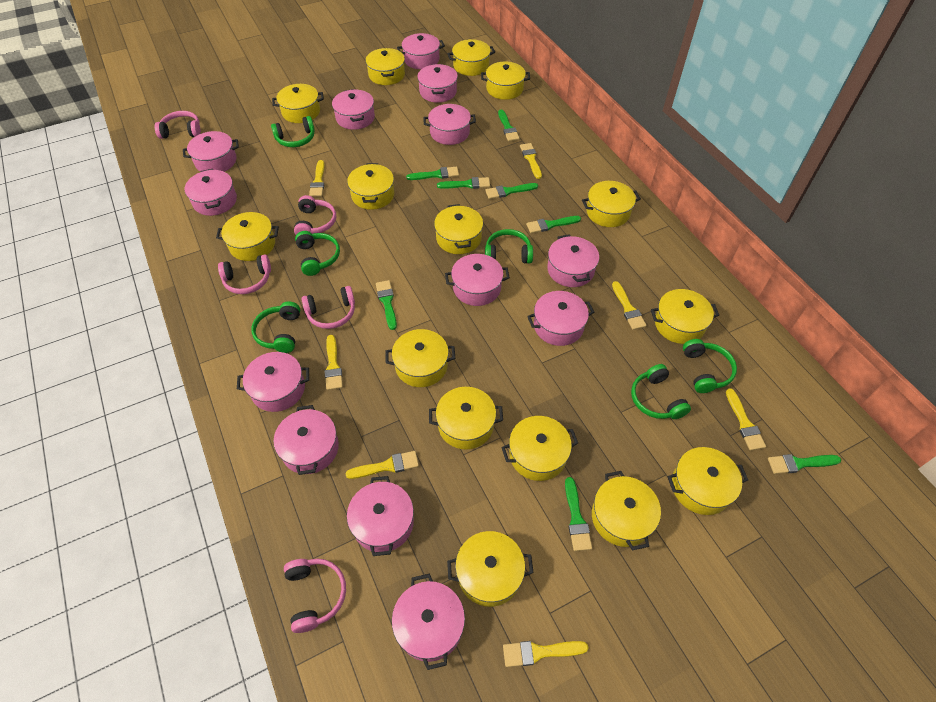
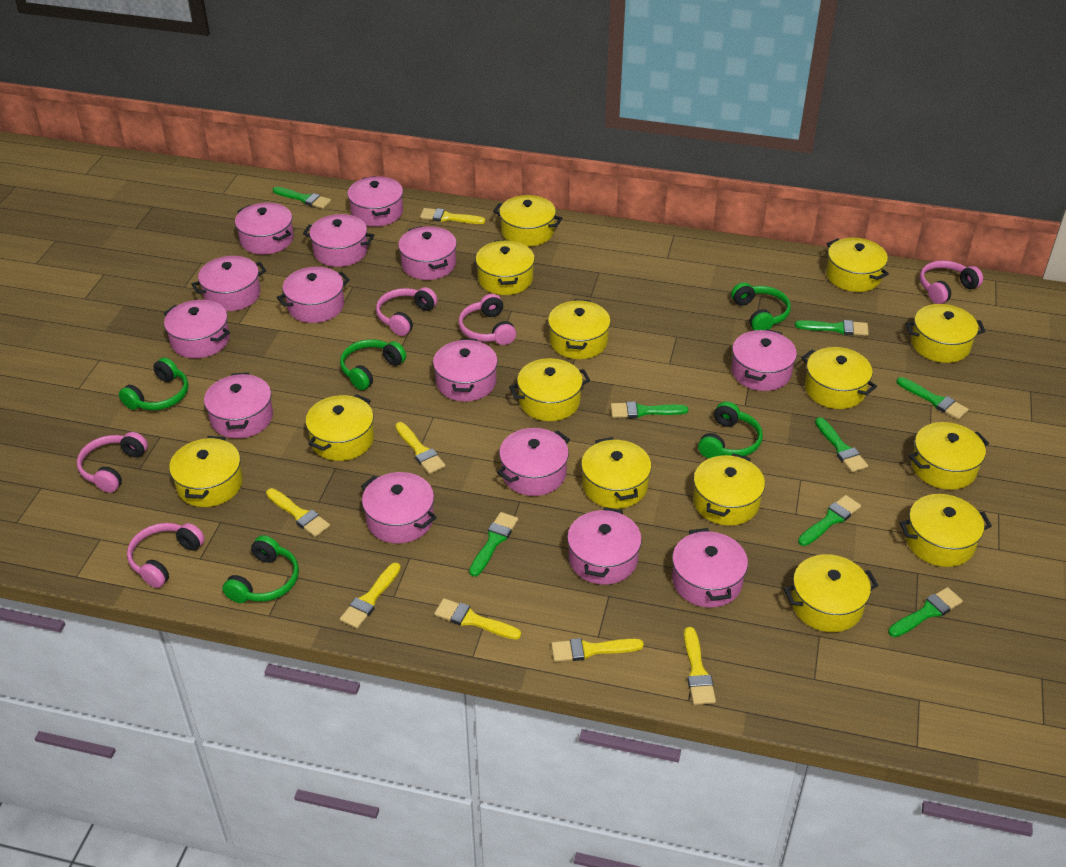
green headphones: [251,301,300,353] [271,116,315,147] [295,231,340,276] [485,229,533,264] [631,364,691,419] [683,339,737,393] = 6 -> [119,357,188,410] [223,535,299,603] [340,339,406,390] [698,401,763,458] [731,282,791,331] = 5
pink pot: [183,131,239,172] [185,169,237,216] [237,352,309,412] [274,405,339,475] [332,89,375,130] [347,476,414,556] [392,573,465,670] [397,33,445,69] [417,64,458,103] [423,104,476,145] [445,254,510,306] [527,291,594,346] [547,234,599,287] = 13 -> [164,300,230,358] [191,256,266,311] [204,372,273,438] [235,203,294,255] [277,267,350,323] [303,214,374,267] [347,176,403,227] [361,472,437,543] [398,226,457,280] [433,339,498,402] [497,428,570,496] [567,507,642,585] [672,528,748,608] [731,329,797,391] = 14
yellow pot: [216,212,279,261] [272,84,324,123] [347,163,394,210] [366,48,405,85] [386,329,455,387] [429,387,503,449] [434,204,483,254] [447,39,495,76] [447,531,534,607] [481,62,530,100] [501,416,578,481] [582,181,641,227] [592,471,661,551] [651,289,719,344] [667,447,748,515] = 15 -> [169,436,243,507] [305,394,374,461] [476,240,535,295] [493,195,562,247] [509,358,590,421] [548,299,611,359] [581,437,652,509] [693,453,765,526] [784,554,878,632] [802,347,877,409] [826,238,889,292] [899,494,992,567] [906,304,985,363] [909,422,989,490] = 14

